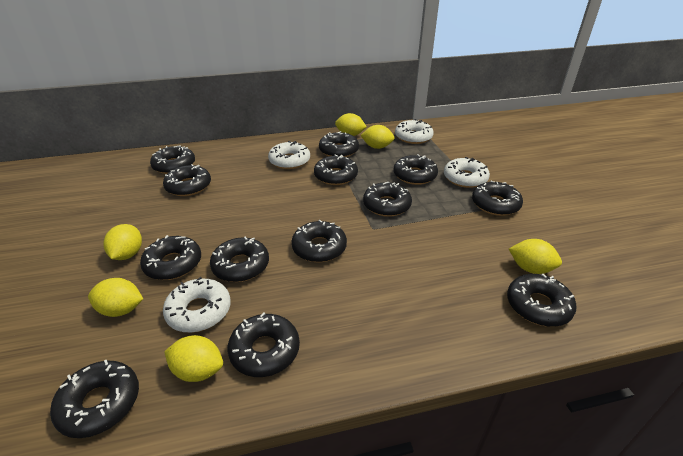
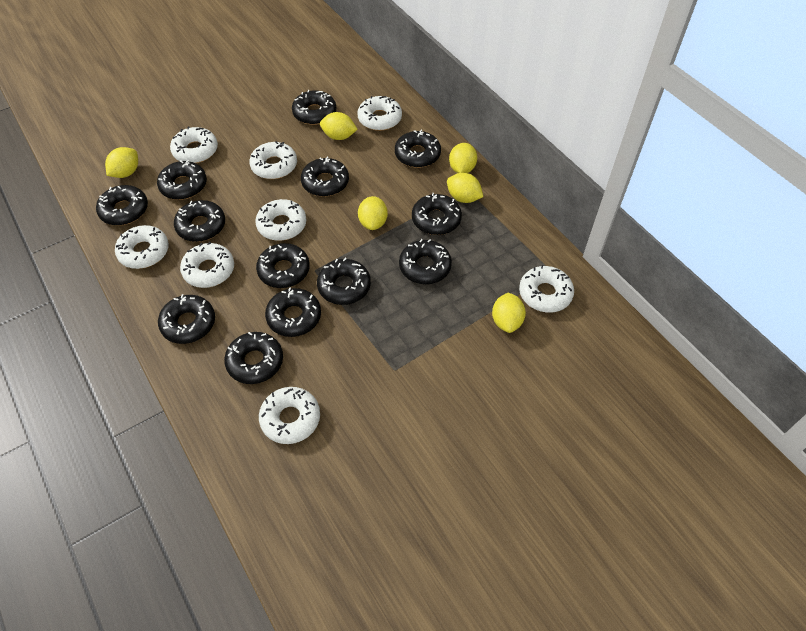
white donut: [163,277,231,333] [268,141,310,169] [395,119,434,144] [444,157,490,188] = 4 -> [115,225,169,269] [170,126,218,163] [180,242,234,288] [249,141,297,179] [255,199,306,241] [259,387,320,444] [357,96,402,131] [519,265,574,313] = 8

